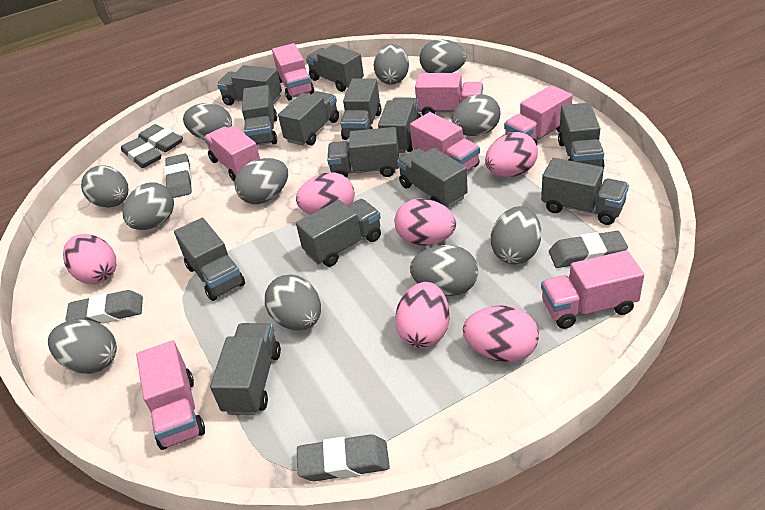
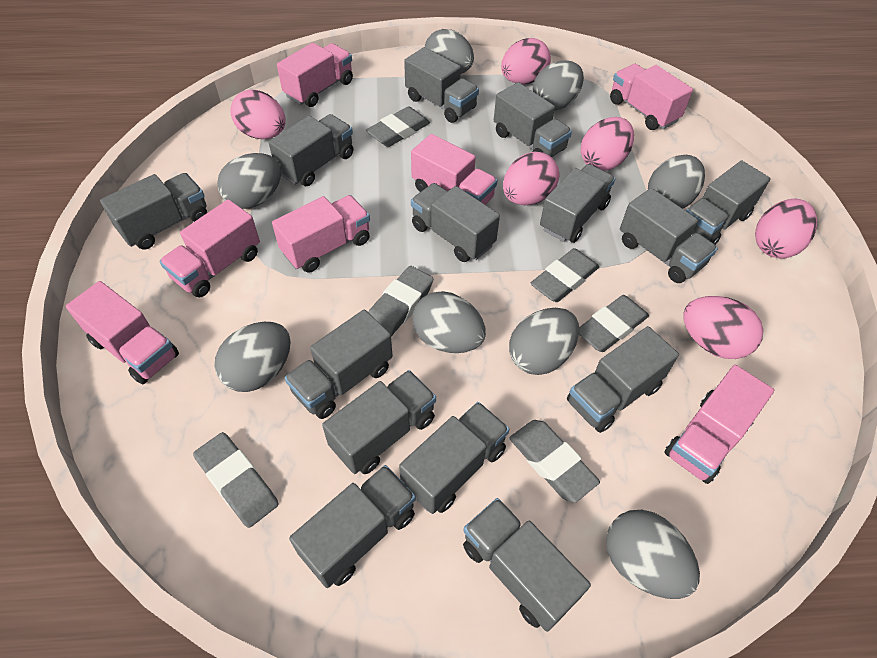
grey egg: [48,319,117,374] [81,165,129,208] [122,182,174,230] [183,103,232,140] [234,158,288,204] [265,275,321,330] [374,44,409,85] [410,245,478,296] [419,39,466,73] [451,94,501,136] [491,206,541,264] = 11 -> [214,322,291,392] [217,153,281,209] [412,291,486,353] [425,29,474,74] [509,308,579,375] [533,60,584,110] [606,510,700,599] [648,155,705,209] = 8
grey truck: [174,218,245,301] [210,323,281,415] [217,65,282,106] [242,85,278,145] [278,91,339,146] [296,199,381,267] [306,44,364,92] [327,127,399,178] [340,78,381,140] [378,97,421,153] [397,148,468,208] [541,158,629,225] [558,103,605,168] = 13 -> [100,173,207,250] [268,114,353,186] [285,310,392,419] [289,465,416,588] [322,370,436,474] [399,402,510,514] [404,47,479,123] [411,183,500,262] [463,498,591,632] [494,82,572,157] [540,164,615,243] [567,326,679,433] [620,188,718,283] [686,161,771,245] = 14

